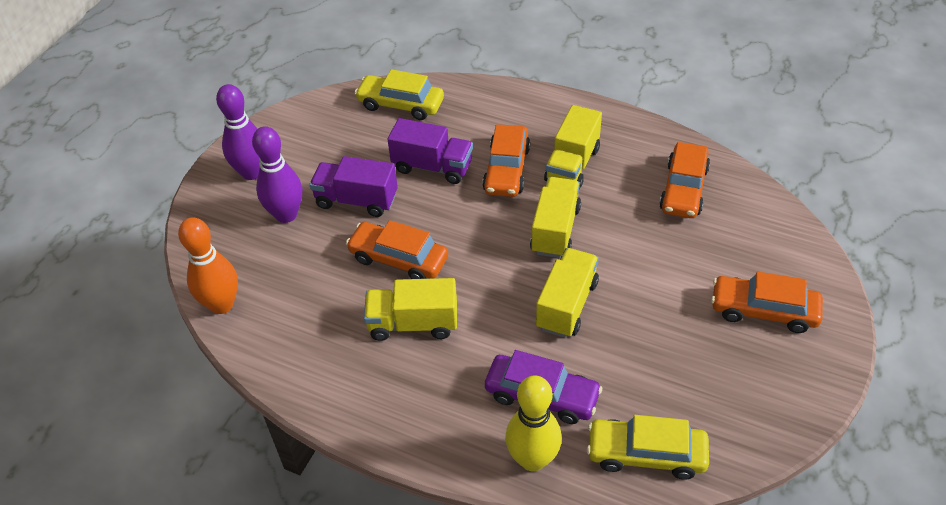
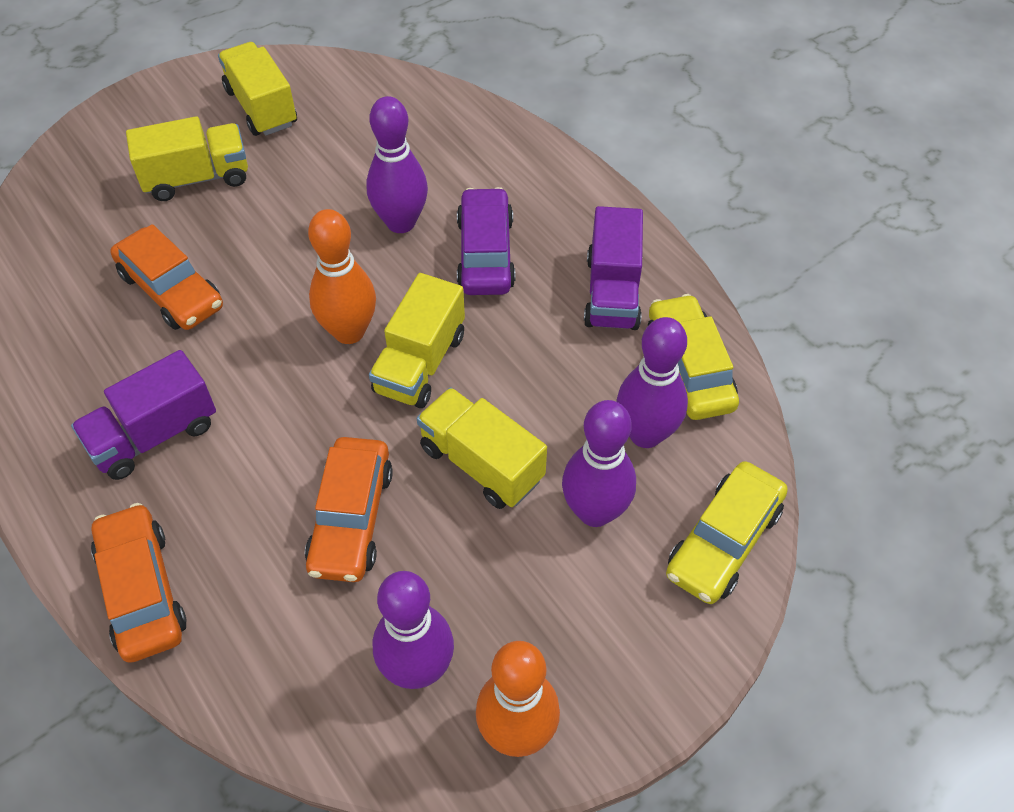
orange bowling pin: [178,217,238,314] = 1 -> [308,209,376,344] [476,641,560,757] = 2
orange car: [346,220,448,279] [482,124,530,197] [659,142,710,218] [711,272,823,333] = 4 -> [91,503,187,663] [110,224,223,330] [305,437,393,582] = 3
purple bowling pin: [216,84,260,180] [252,126,302,223] = 2 -> [366,96,428,233] [373,571,454,689] [562,400,636,527] [616,317,688,448] = 4
yellow bowling pin: [505,375,562,472] = 1 -> none = 0

